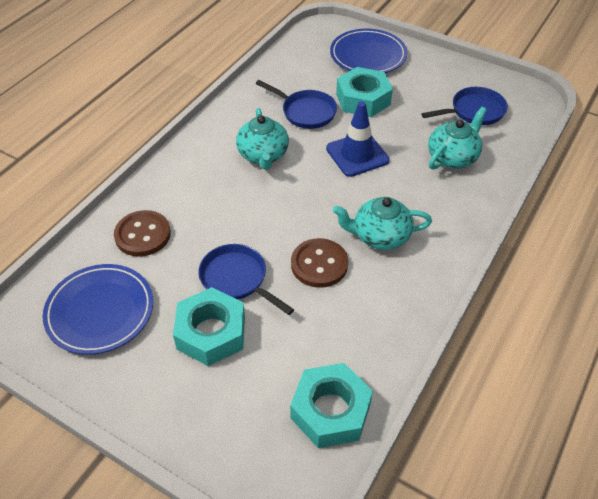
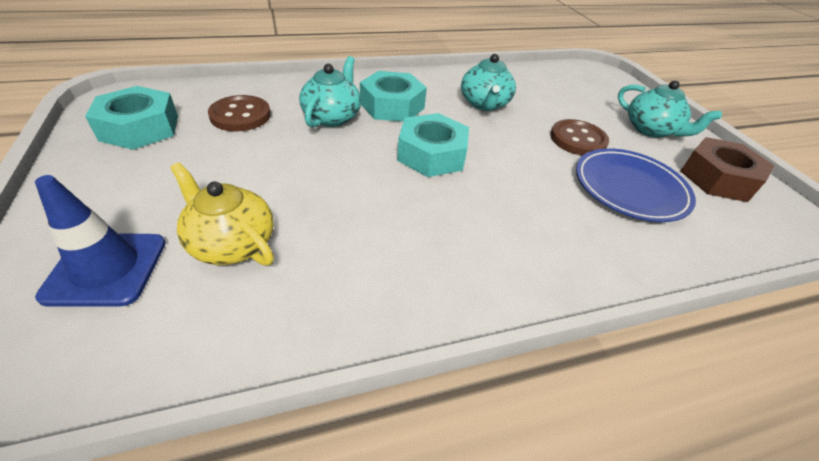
blue pan: [198,244,294,315] [256,80,337,129] [421,87,508,125] = 3 -> none = 0
blue plate: [42,264,153,355] [330,29,407,73] = 2 -> [576,148,696,222] = 1
brown nut: none = 0 -> [681,137,775,202] = 1
yellow teapot: none = 0 -> [170,162,274,266] = 1

